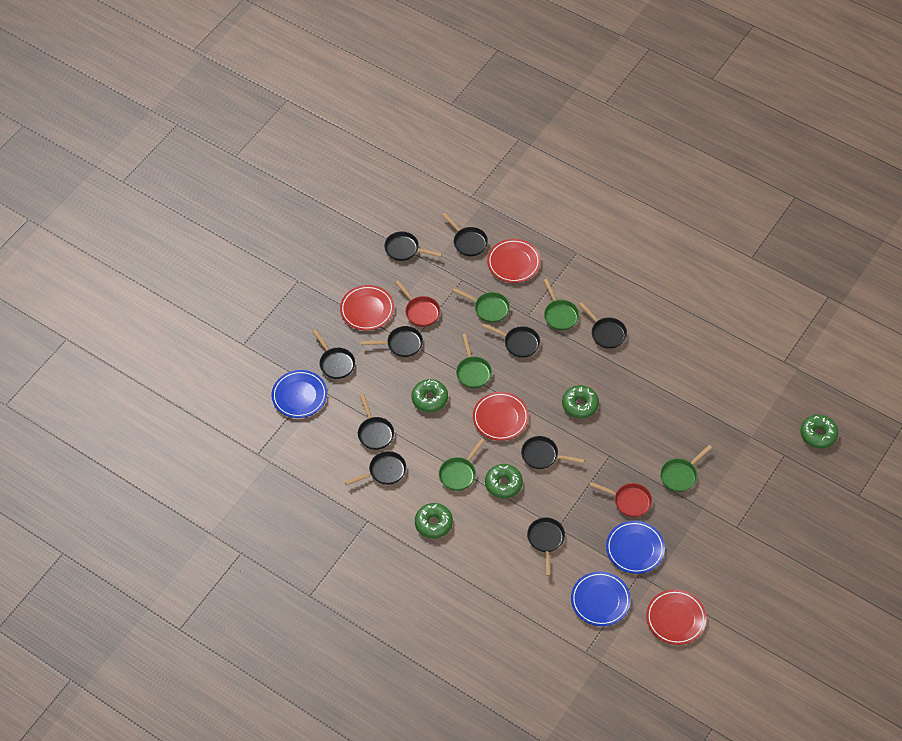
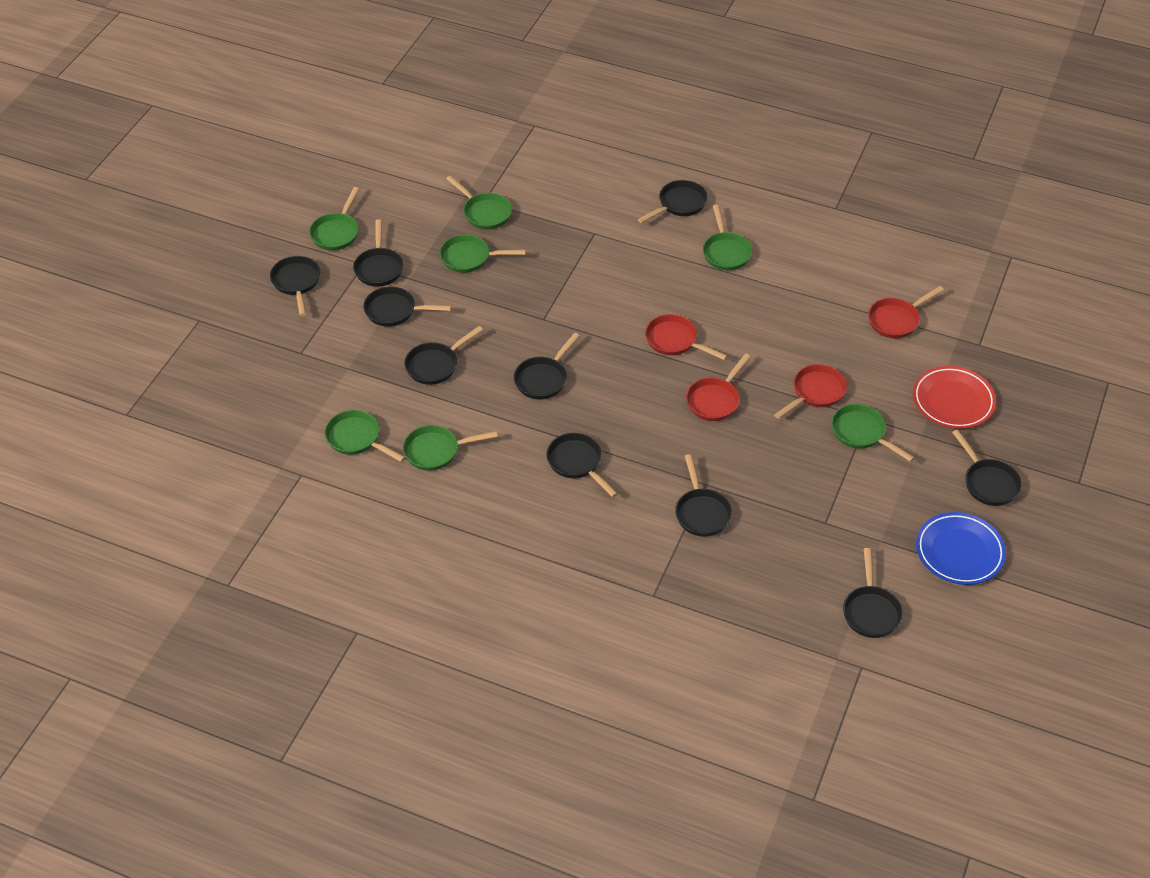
blue plate: [272,370,327,418] [571,571,631,626] [606,521,665,574] = 3 -> [916,512,1006,585] = 1
green donut: [412,379,448,412] [415,503,453,538] [485,464,523,499] [562,385,599,419] [800,415,838,449] = 5 -> none = 0
green pan: [439,438,485,491] [453,288,510,323] [456,334,492,388] [543,279,579,331] [660,445,712,492] = 5 -> [309,187,359,250] [325,410,405,462] [403,425,498,471] [440,234,526,273] [446,176,512,229] [703,205,752,271] [831,404,915,462] = 7
red pan: [395,280,440,327] [589,482,652,517] = 2 -> [645,314,728,360] [686,354,751,421] [774,364,847,419] [868,286,944,338] = 4
red plate: [340,285,394,330] [473,392,529,441] [487,239,541,283] [646,589,707,645] = 4 -> [913,366,996,429] = 1

